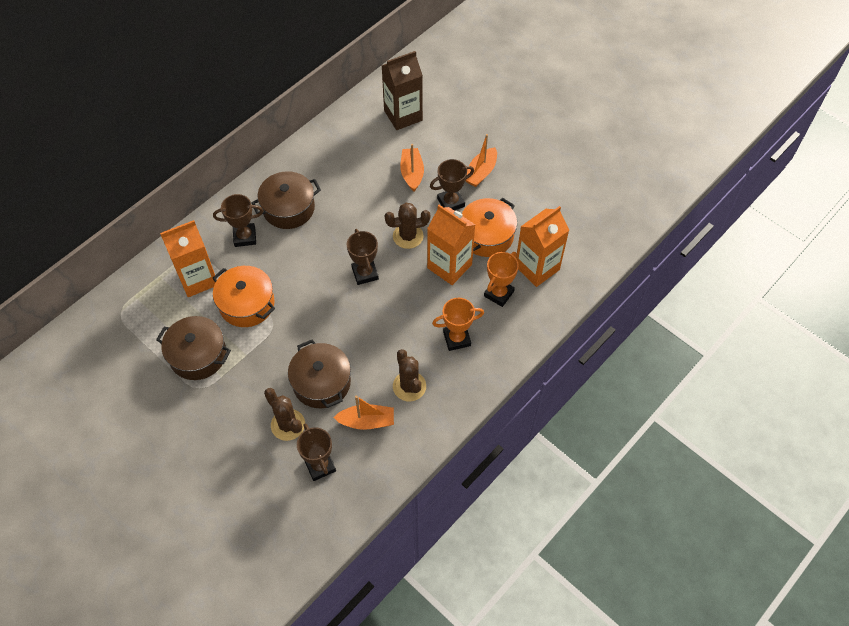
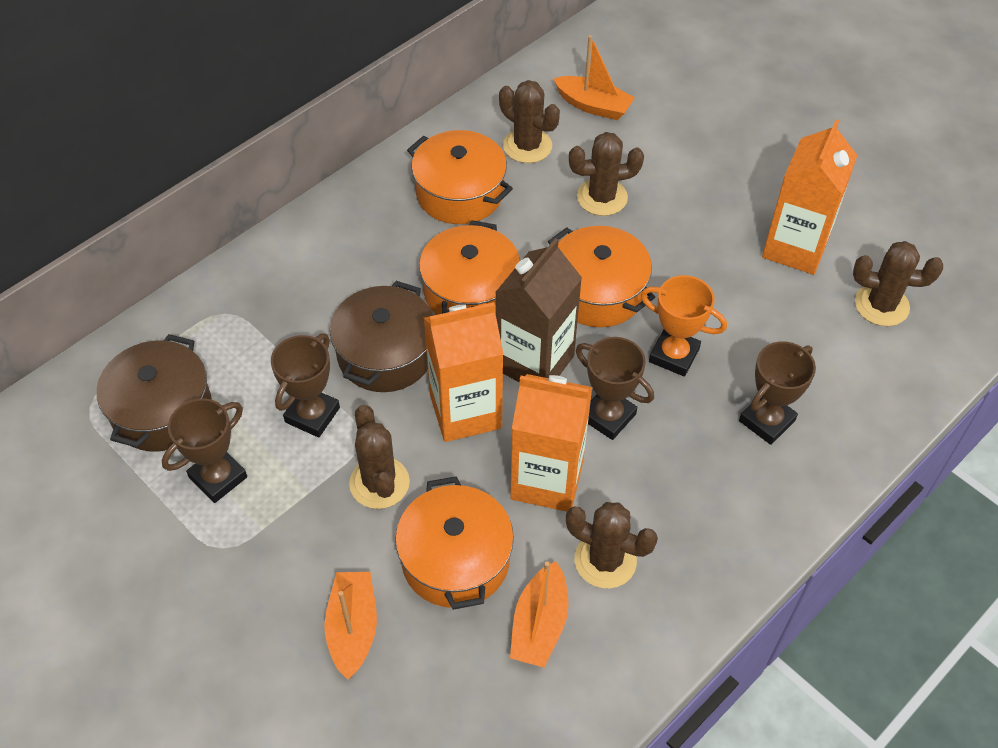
brown cactus: [264,388,305,441] [385,203,430,249] [393,349,426,401] = 3 -> [349,405,410,509] [499,80,560,163] [566,502,658,589] [569,132,644,216] [853,241,943,326] = 5
brown pot: [156,316,231,380] [251,171,321,229] [288,340,351,408] = 3 -> [97,334,212,451] [330,281,433,392] = 2
orange pot: [213,266,275,327] [462,198,517,257] = 2 -> [395,476,514,610] [407,130,513,224] [419,220,520,315] [548,226,655,327] = 4
orange trophy: [432,298,484,351] [484,252,519,307] = 2 -> [641,275,727,377] = 1

